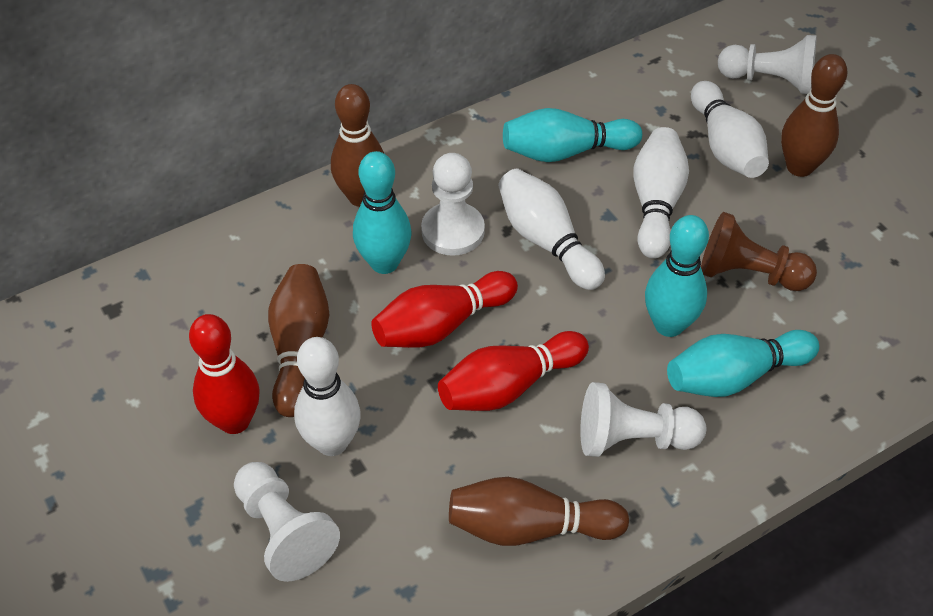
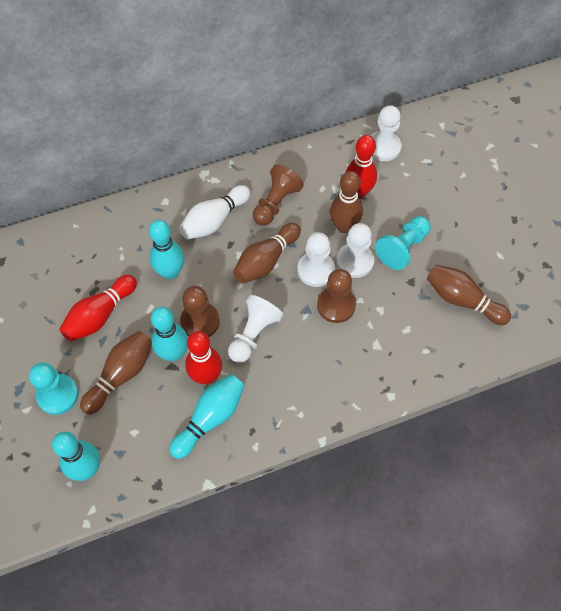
brown pawn: [701,212,817,291] = 1 -> [180,286,220,337] [253,165,304,226] [317,269,356,323] = 3
turquoise pawn: none = 0 -> [29,362,79,415] [375,216,431,270] = 2
white bowling pin: [294,337,361,456] [498,168,605,290] [633,127,689,259] [691,81,769,178] = 4 -> [179,185,251,239] = 1

